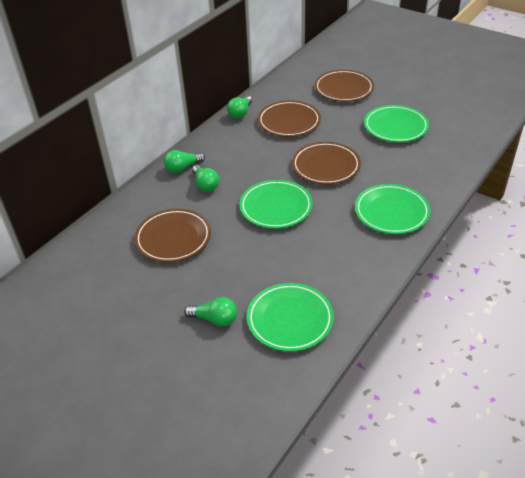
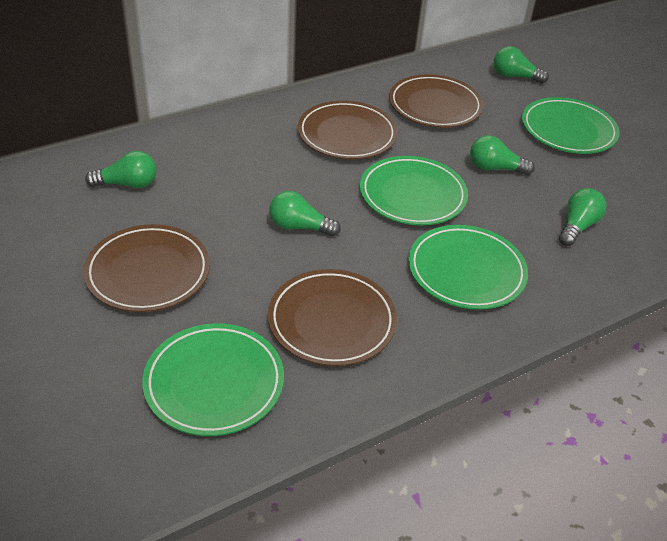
green light bulb: [164,150,205,173] [184,297,237,327] [192,165,219,192] [227,96,252,119] = 4 -> [85,151,157,188] [269,191,341,237] [470,135,535,175] [493,46,549,83] [559,188,606,246] = 5

